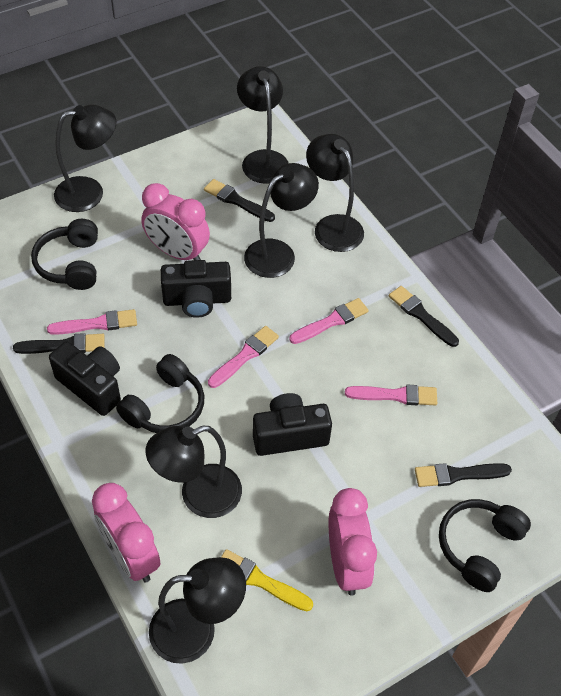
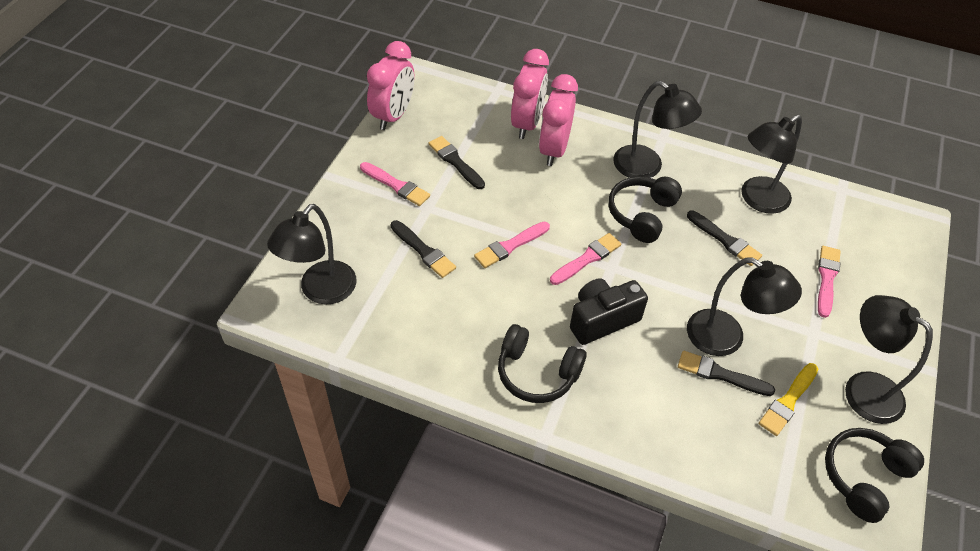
black camera: [49,341,121,416] [161,260,231,318] [253,393,332,456] = 3 -> [570,278,648,345] = 1
black lamp: [54,105,116,212] [146,426,242,518] [149,557,246,664] [237,66,289,184] [244,163,319,278] [306,134,364,252] = 6 -> [267,204,356,305] [613,81,702,178] [687,257,802,356] [741,115,802,214] [845,295,933,424] = 5

